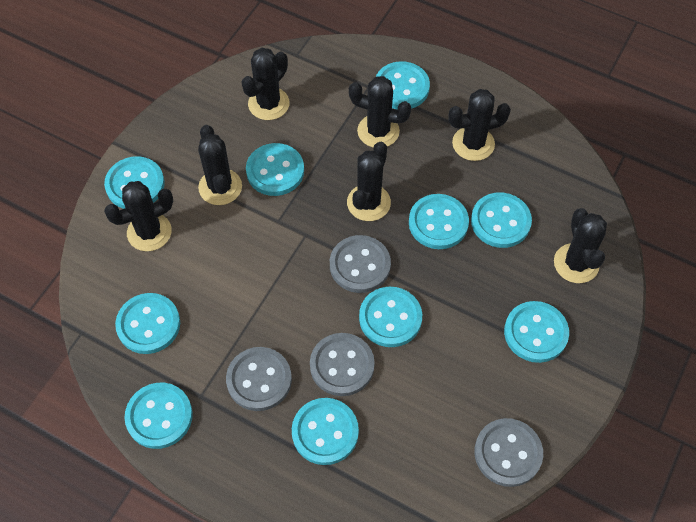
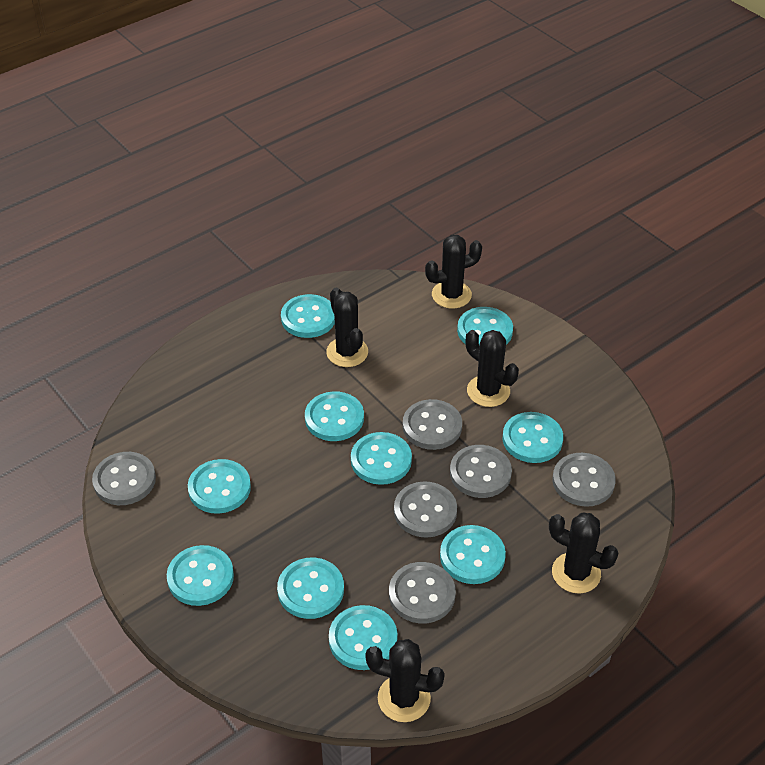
black cactus: [104,181,173,251] [198,125,242,205] [242,48,289,120] [347,142,391,221] [349,76,411,148] [448,89,511,161] [554,208,607,283] = 7 -> [326,288,368,367] [365,639,445,722] [425,235,482,309] [466,330,519,407] [549,513,619,594] = 5
grey button: [226,347,292,411] [310,333,375,396] [330,235,391,293] [474,418,543,487] = 4 -> [92,452,156,505] [389,562,456,624] [394,482,457,538] [403,399,462,450] [450,445,512,498] [552,453,616,507] = 6

